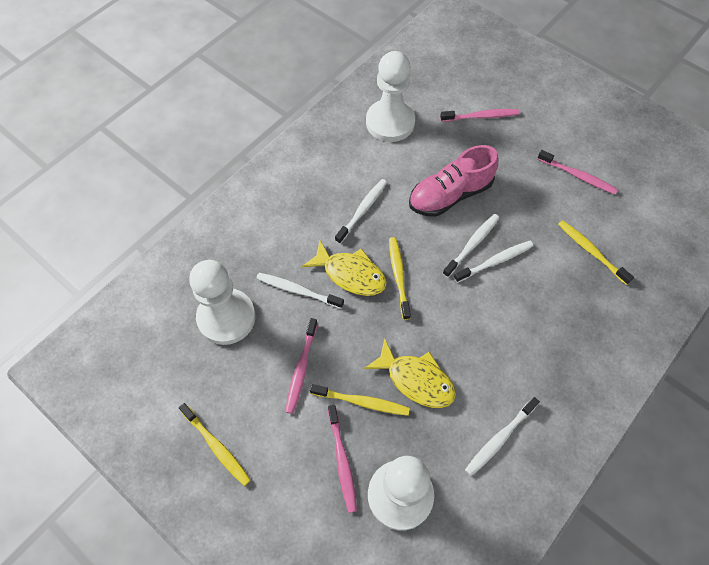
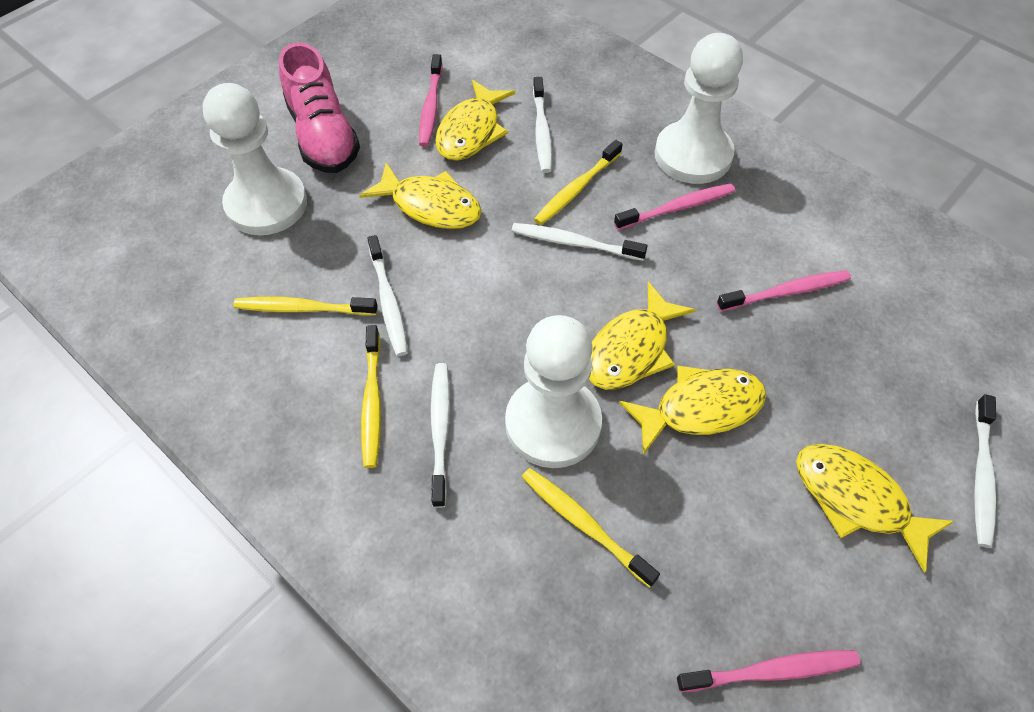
yellow fish: [302,240,387,296] [364,338,456,408] = 2 -> [359,163,482,229] [435,80,515,161] [589,282,696,390] [619,366,766,455] [796,444,955,573] = 5

